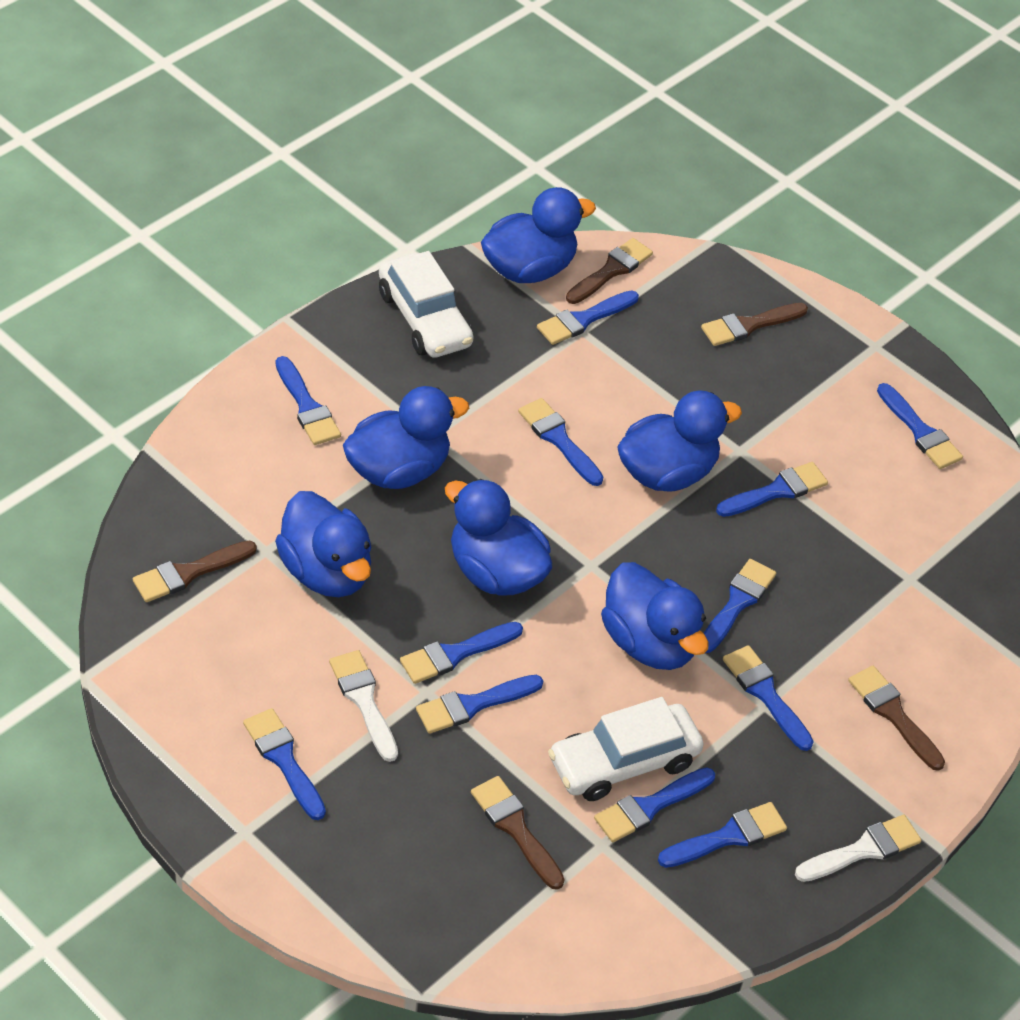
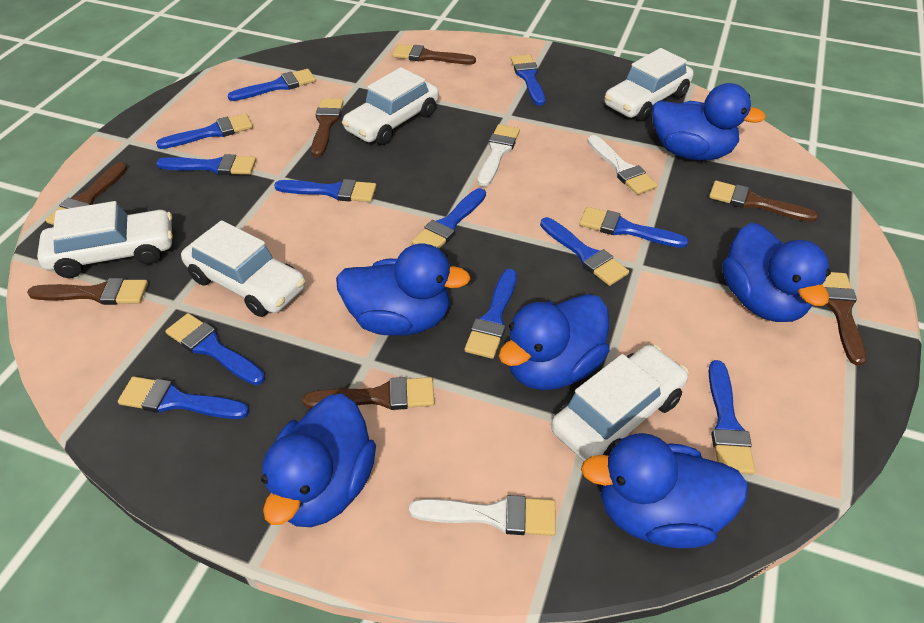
brown brush: [133,540,257,602] [471,776,565,890] [566,238,653,304] [701,303,808,346] [848,666,945,771] = 5 -> [27,278,148,305] [46,162,128,225] [303,377,435,410] [311,98,344,157] [393,44,476,64] [709,181,818,222] [822,272,866,366] = 7
white brush: [329,650,398,762] [795,815,922,882] = 2 -> [409,495,556,536] [478,124,520,187] [587,135,657,195] = 3
white car: [379,251,474,358] [548,697,704,801] = 2 -> [37,201,173,278] [181,220,305,317] [342,67,439,145] [551,345,689,461] [604,48,694,121] = 5

